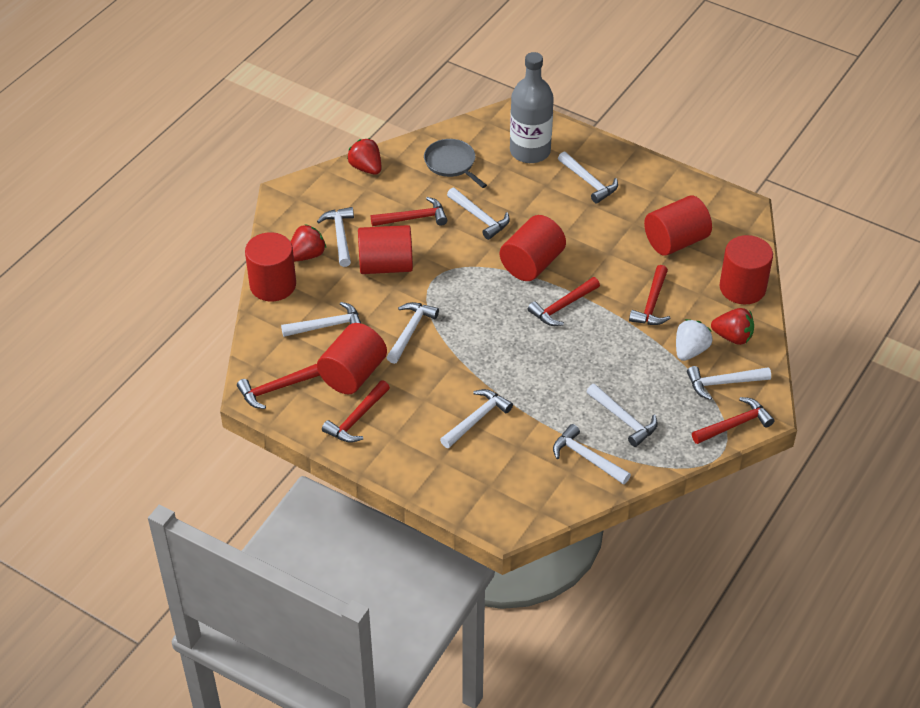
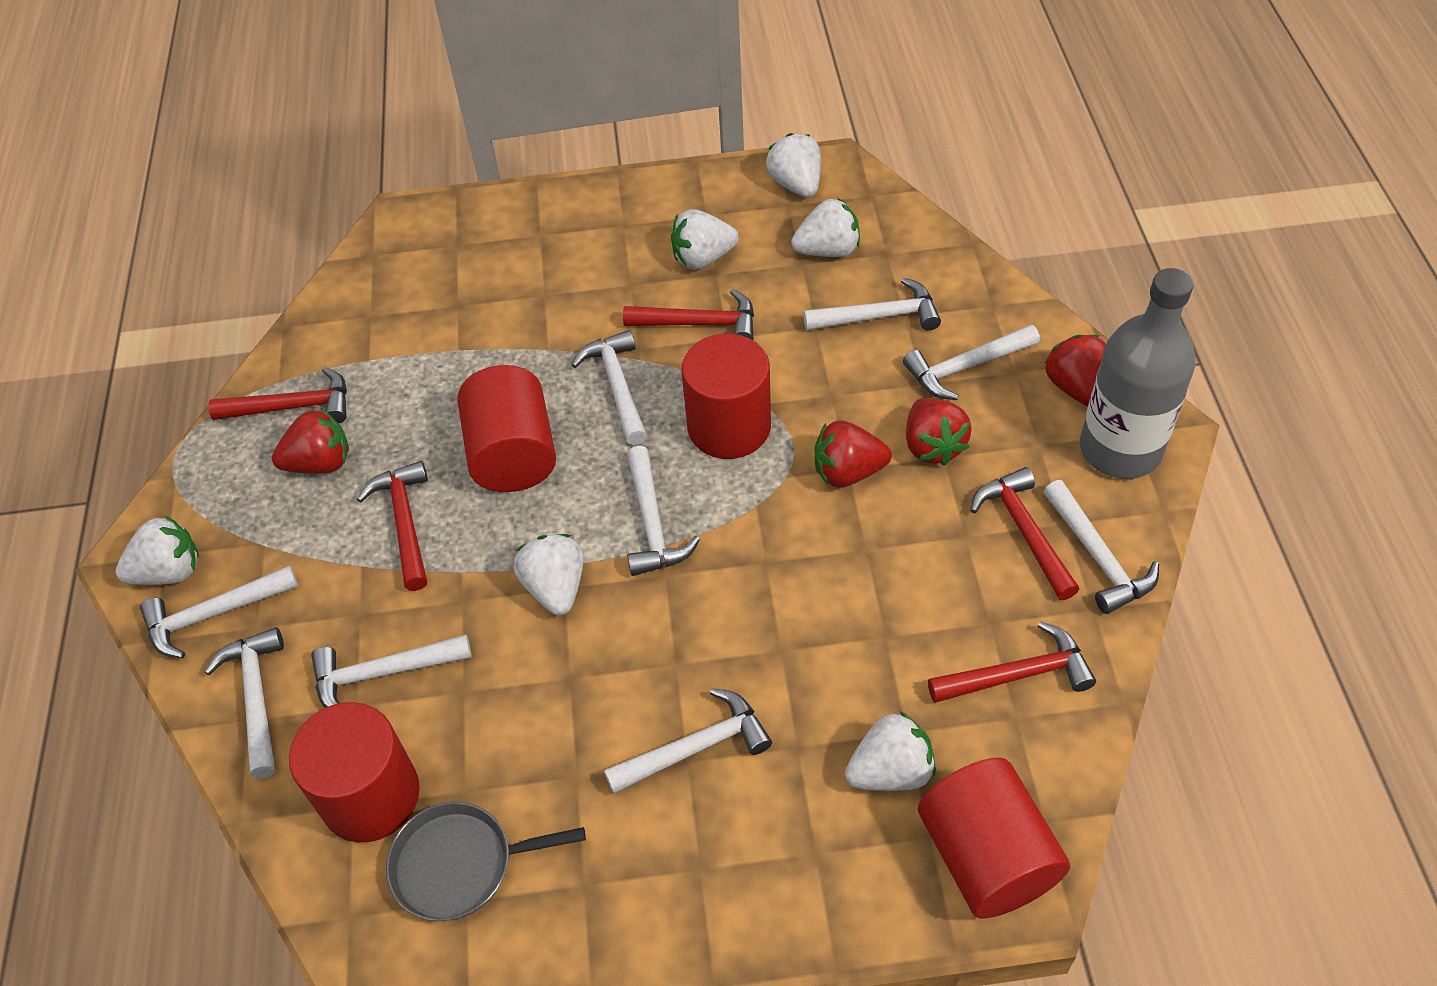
red cylinder: [245,232,296,301] [317,323,387,395] [358,225,413,274] [500,215,566,281] [644,196,712,256] [720,235,773,304] = 6 -> [289,702,420,842] [457,365,556,492] [681,334,771,459] [918,758,1070,919] = 4
red hammer: [237,364,320,409] [322,380,390,443] [371,197,447,226] [528,277,600,326] [629,265,670,325] [692,397,775,444] = 6 -> [208,367,347,423] [357,461,428,591] [623,289,754,340] [928,621,1096,703] [970,467,1079,600] = 5
red strawberry: [291,224,326,262] [347,138,381,175] [711,308,754,345] = 3 -> [272,408,349,474] [815,420,892,488] [906,398,972,466] [1045,335,1106,407] = 4
white strawberry: [676,319,713,361] = 1 -> [116,515,199,585] [514,534,584,615] [671,209,739,269] [766,133,821,197] [791,198,860,257] [845,711,936,791] = 6

